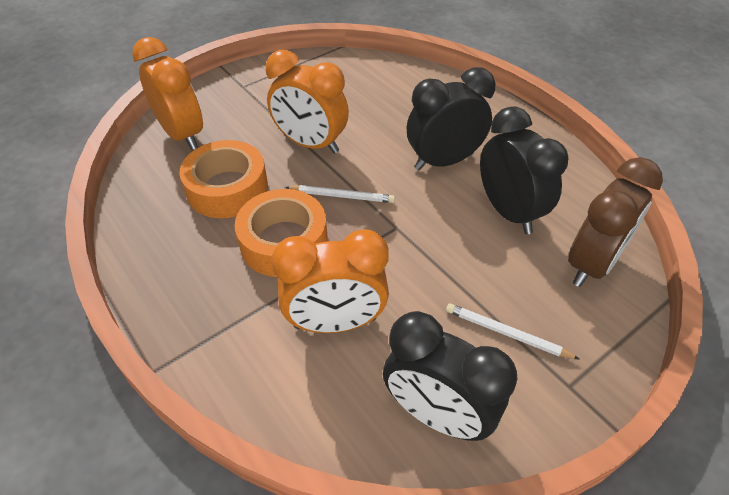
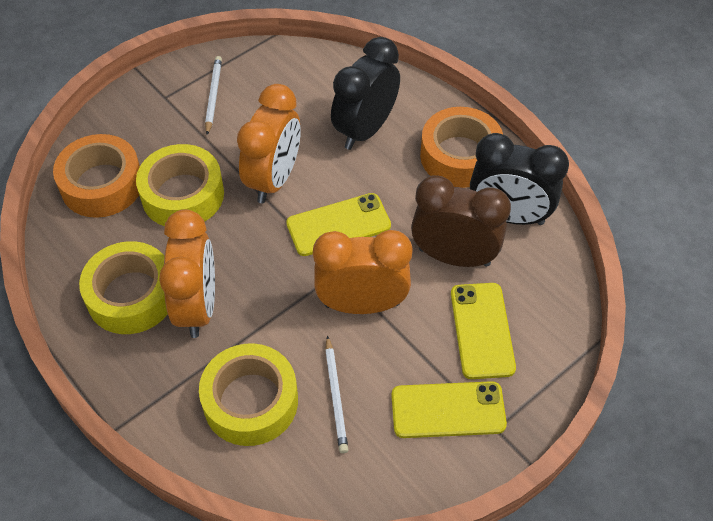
black clock: [383,311,517,441] [407,67,495,170] [480,107,568,234] = 3 -> [331,37,400,150] [470,133,569,225] = 2
yellow phone: none = 0 -> [286,193,391,256] [391,381,507,438] [451,283,516,379] = 3
yellow tape: none = 0 -> [79,241,168,334] [136,144,224,226] [199,343,298,446] = 3

